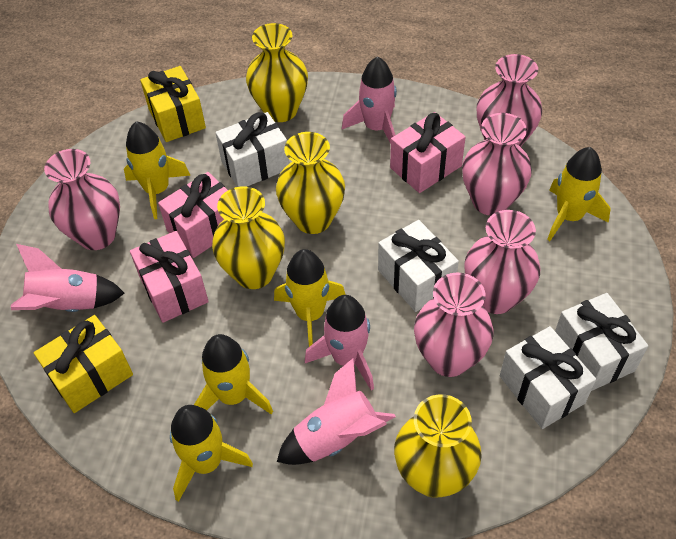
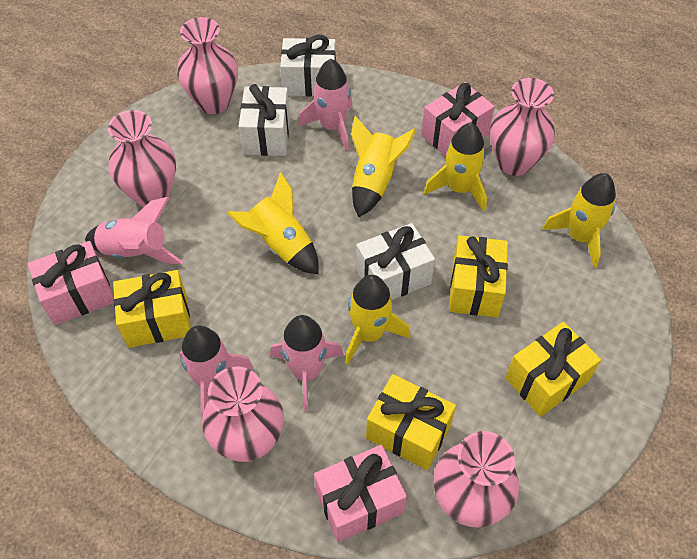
white gift: [215,112,290,187] [378,220,459,312] [500,326,596,429] [555,293,648,391] = 4 -> [238,84,290,156] [280,35,336,96] [356,223,435,300] = 3
yellow gift: [34,315,133,413] [140,66,206,142] = 2 -> [113,270,191,348] [366,374,456,470] [449,235,508,318] [506,322,601,417] = 4
yellow vase: [212,186,285,289] [246,23,308,122] [276,132,345,234] [394,394,482,498] = 4 -> none = 0

